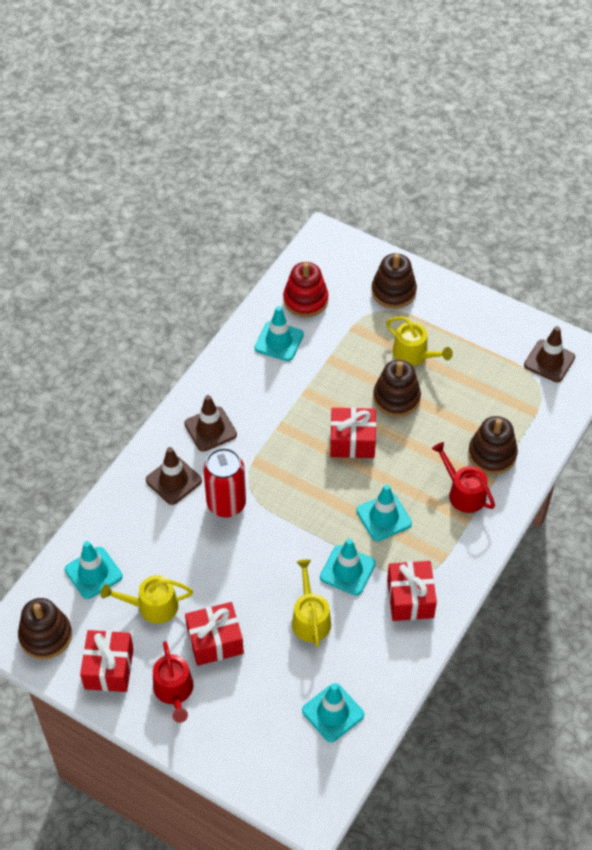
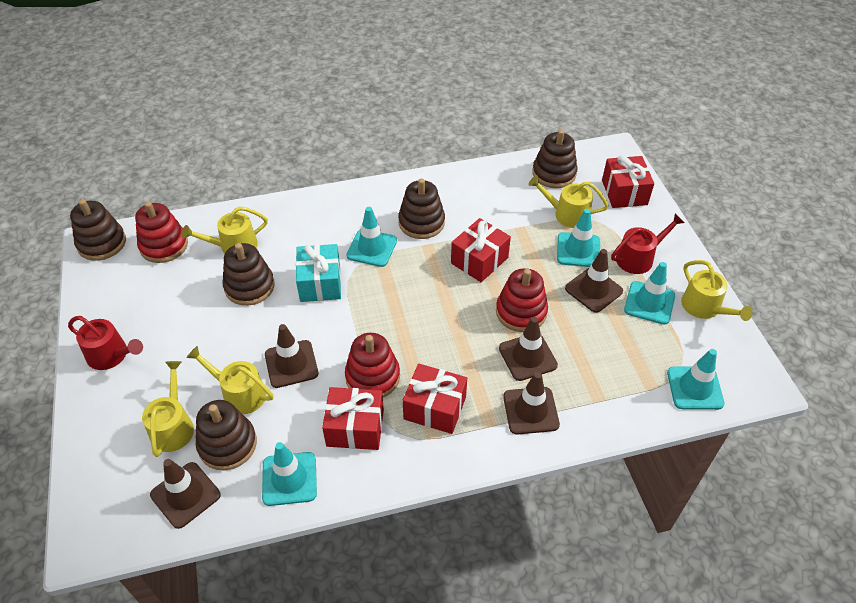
brown stacking toy: [18,598,72,659] [372,253,417,309] [373,360,421,417] [468,416,518,475] = 4 -> [70,199,126,261] [196,400,257,470] [223,243,275,306] [398,178,445,239] [532,129,578,188] = 5
brown traffic cone: [146,447,202,505] [184,395,237,452] [524,326,575,382] = 3 -> [150,459,221,529] [265,324,319,388] [499,317,558,381] [503,372,560,435] [565,249,623,313] = 5
red can: [203,448,246,518] = 1 -> none = 0
red stacking toy: [283,262,328,318] = 1 -> [135,202,188,263] [345,333,400,397] [496,268,548,332] = 3
turquoise gift: none = 0 -> [296,244,341,302] = 1
yellow watering can: [101,575,193,624] [292,559,331,647] [386,316,453,366] = 3 -> [142,361,194,457] [182,207,268,254] [186,346,274,414] [528,175,609,228] [681,260,752,321] = 5

